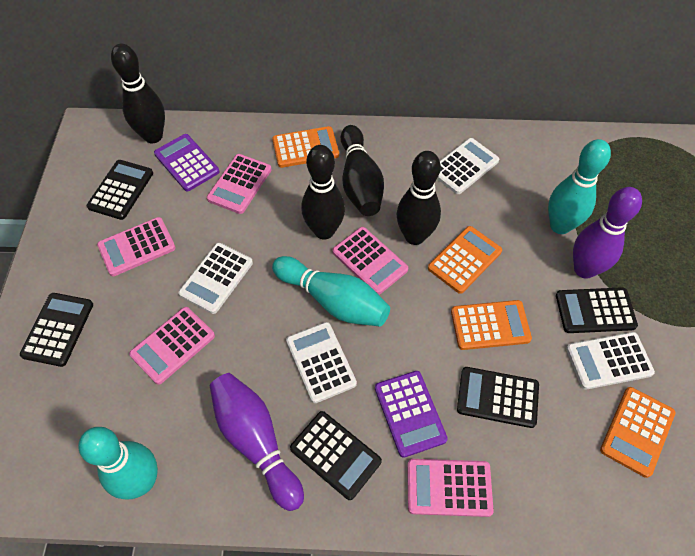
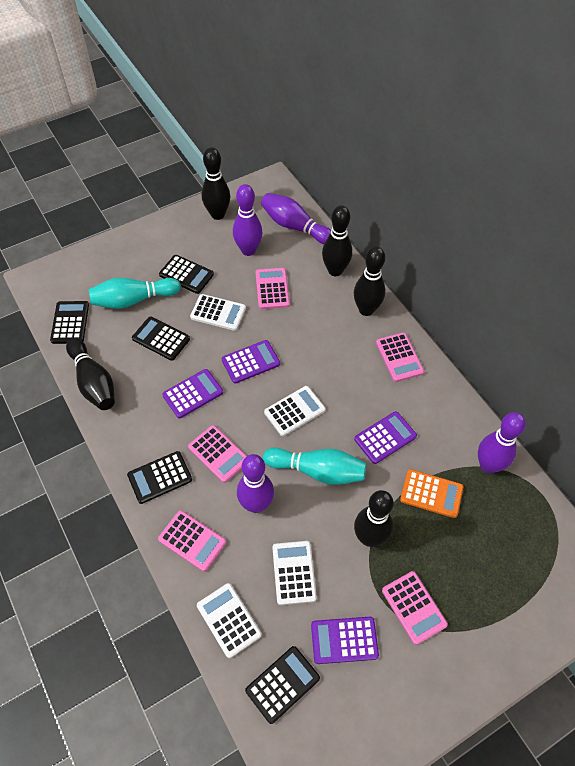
black bowling pin: [111,44,165,143] [301,145,345,239] [341,125,384,216] [397,151,441,245] = 4 -> [66,338,115,410] [202,147,230,220] [322,205,352,276] [354,246,385,316] [354,490,394,547] = 5
orange calculator: [272,126,339,168] [428,226,502,294] [451,300,532,350] [600,387,676,478] = 4 -> [400,469,463,518] = 1
purple bowling pin: [210,373,304,511] [573,187,642,279] = 2 -> [233,184,262,256] [237,454,274,513] [261,193,331,244] [478,412,526,474] = 4
purple calculator: [154,134,220,191] [375,371,448,458] = 2 -> [162,369,223,418] [222,340,280,384] [311,617,379,664] [354,411,417,464] = 4
turquoise bowling pin: [78,427,158,500] [272,256,390,327] [548,139,611,234] = 3 -> [88,278,181,309] [263,448,366,485] = 2

